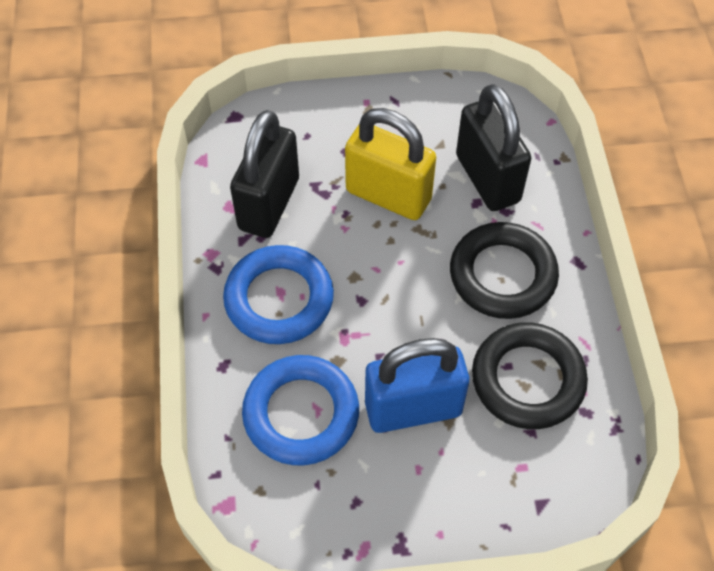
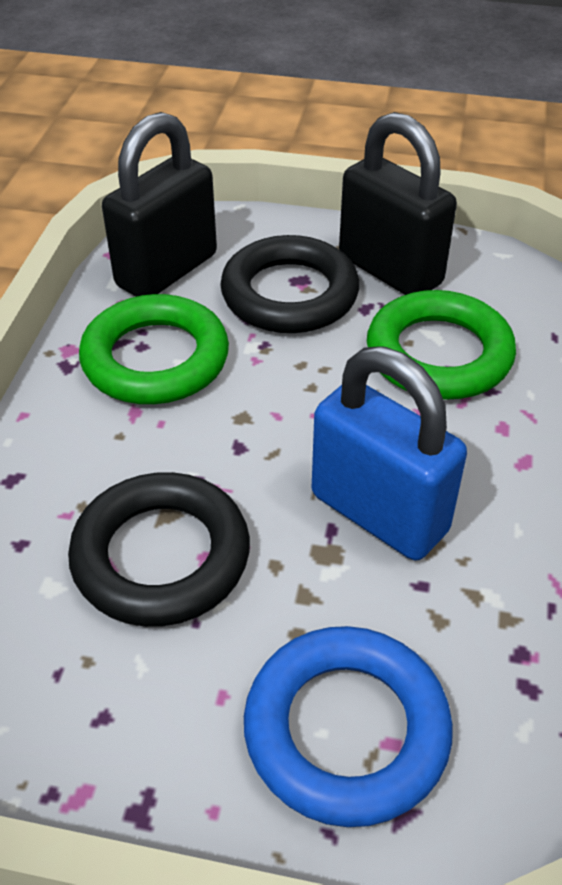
blue ring: [223,245,334,344] [242,355,359,465] = 2 -> [244,626,453,827] = 1
green ring: none = 0 -> [79,294,229,404] [367,290,516,400] = 2
yellow padlock: [345,108,436,220] = 1 -> none = 0

